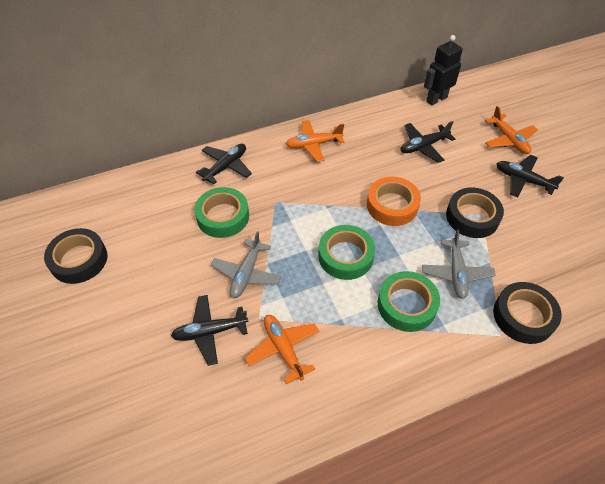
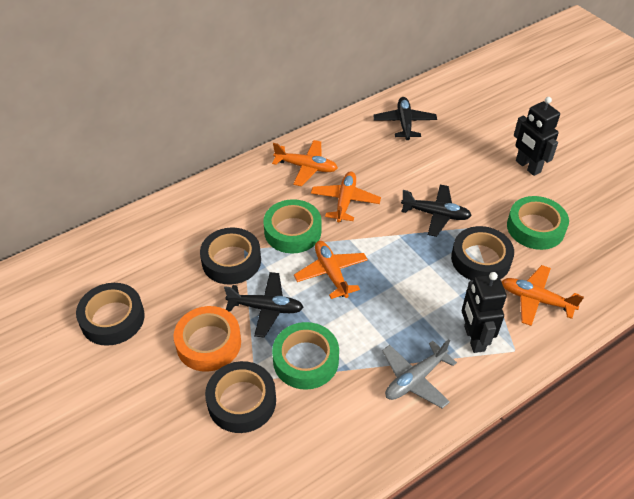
black plane: [171,295,248,366] [196,144,252,184] [401,121,455,163] [496,155,564,197] = 4 -> [224,272,304,337] [373,97,437,140] [401,185,472,237] = 3
black robot: [424,35,463,106] = 1 -> [462,272,507,353] [514,97,560,176] = 2
black tape: [44,228,107,284] [446,187,504,238] [493,282,562,344] = 3 -> [76,283,145,346] [200,228,261,285] [205,361,276,433] [451,226,514,281] = 4
grey plane: [211,231,281,298] [422,229,496,299] = 2 -> [382,339,457,408] = 1
orange plane: [245,315,320,384] [286,120,344,162] [485,106,538,154] = 3 -> [272,140,338,186] [294,241,368,299] [311,171,381,222] [501,265,584,326] = 4

